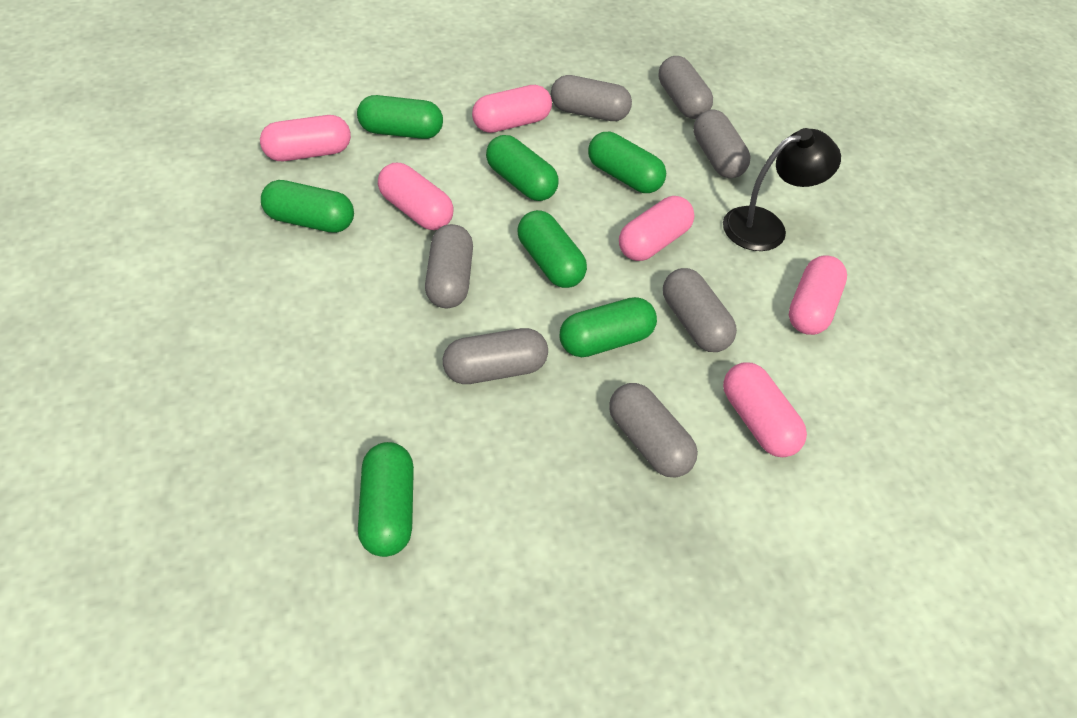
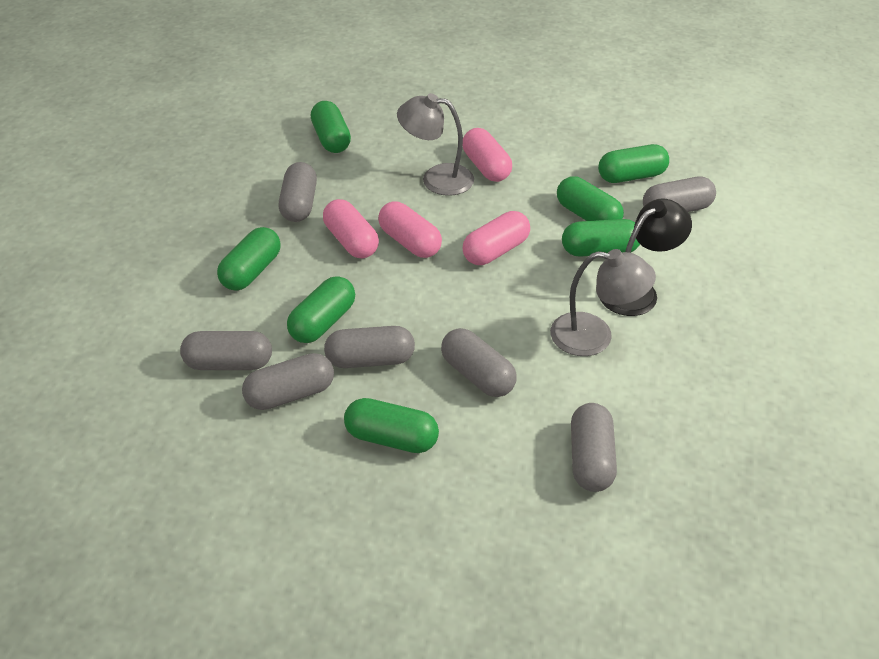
grey lamp: none = 0 -> [397,93,474,196] [550,249,656,356] = 2
pink capsule: [260,115,351,161] [378,163,454,230] [472,85,552,133] [619,196,695,261] [723,362,807,457] [789,255,847,335] = 6 -> [323,199,379,258] [378,202,442,258] [463,128,512,182] [463,211,530,265] = 4

